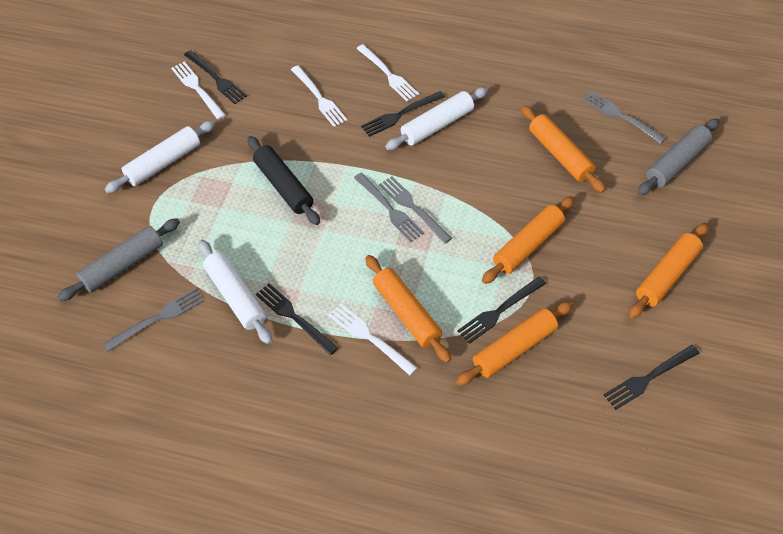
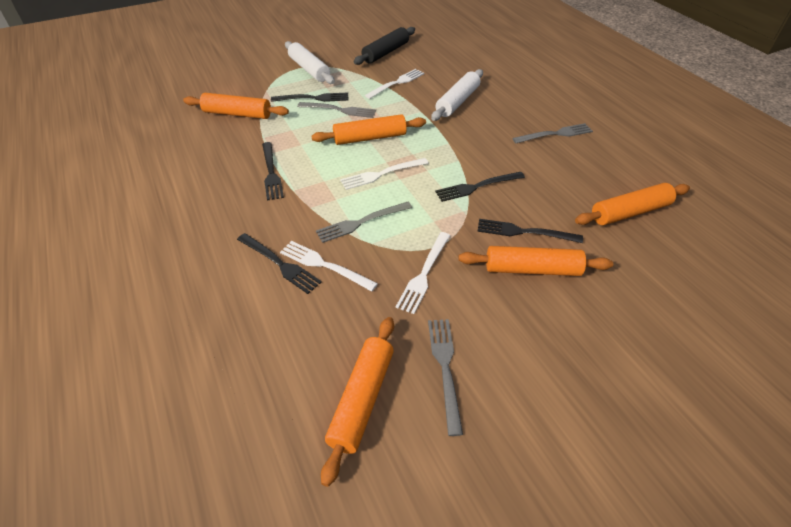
grey rolling pin: [58,218,180,301] [638,118,719,195] = 2 -> none = 0
white rolling pin: [105,120,215,193] [198,240,272,344] [385,87,488,150] = 3 -> [285,41,335,84] [431,69,483,121] = 2

